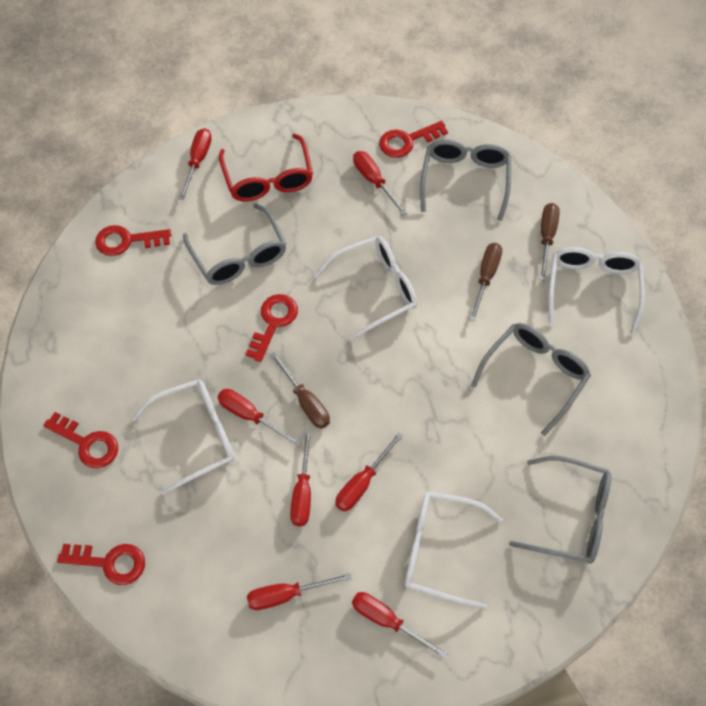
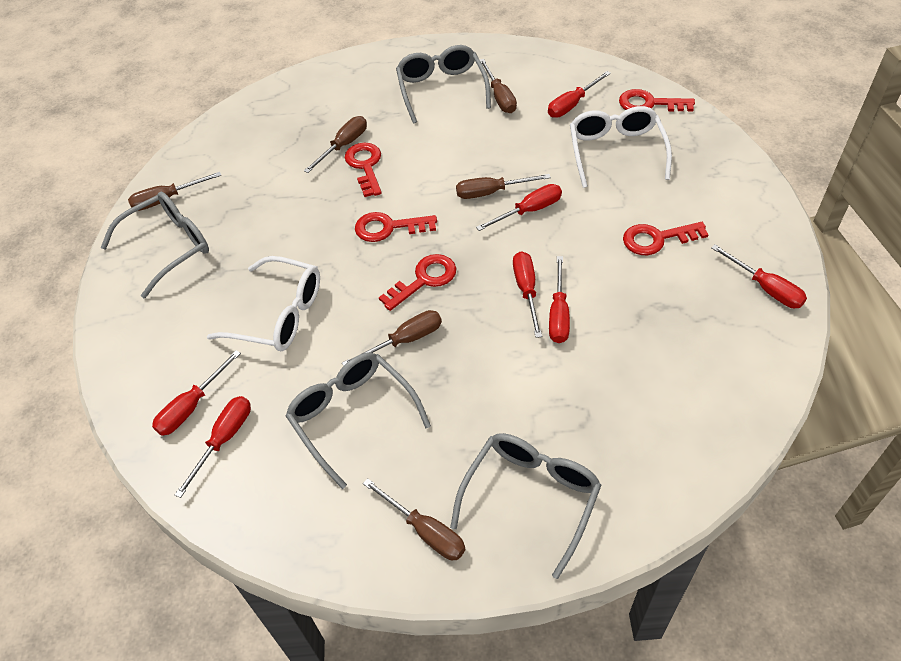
brown screwdriver: [270,352,330,429] [470,243,502,321] [540,203,560,281] = 3 -> [128,172,221,211] [304,116,367,173] [342,310,442,366] [363,478,465,560] [456,174,551,199] [480,59,517,113] = 6
red glasses: [219,134,313,202] = 1 -> none = 0
white glasses: [132,379,235,495] [315,236,417,341] [405,491,503,609] [548,247,645,334] = 4 -> [207,256,320,351] [570,106,672,188] = 2

